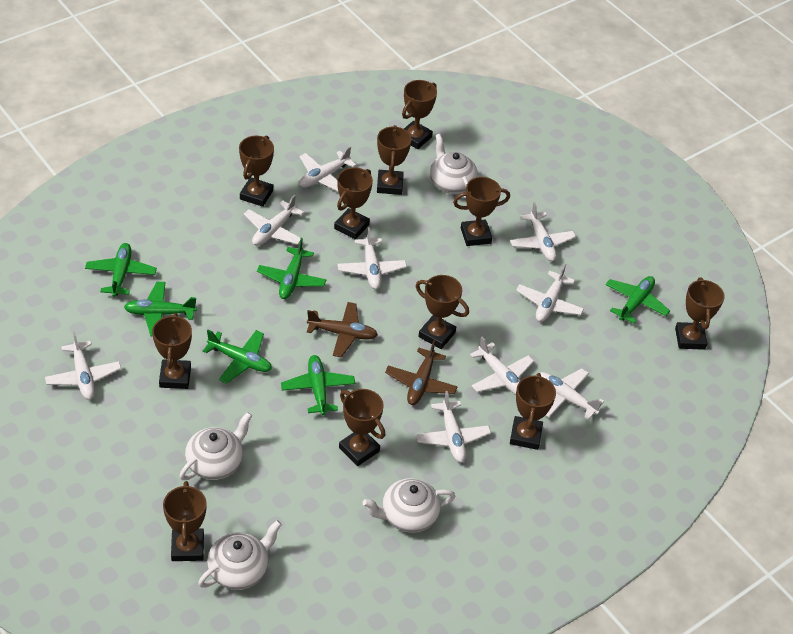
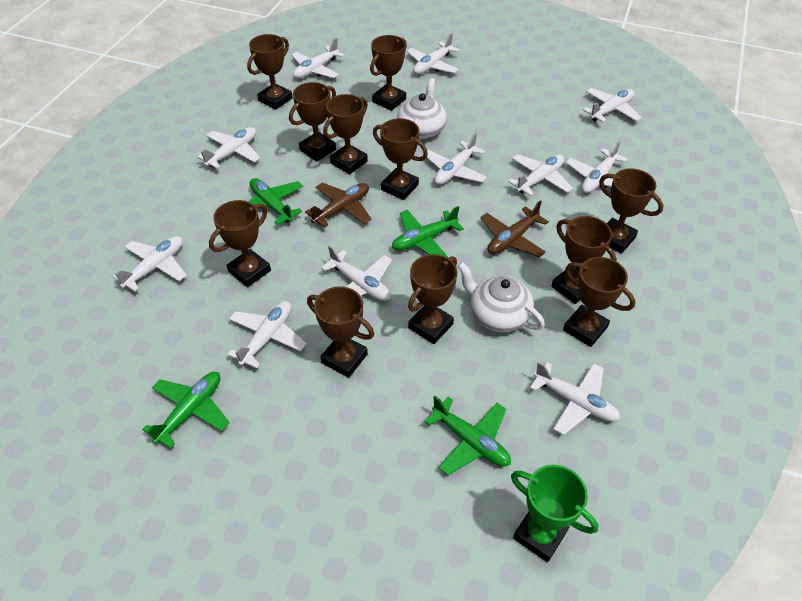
green plane: [85,243,157,297] [124,282,197,337] [203,330,272,384] [257,238,326,299] [281,355,355,415] [606,276,670,324] = 6 -> [142,372,230,448] [248,178,303,225] [392,206,464,258] [424,396,511,475] = 4
green trophy: none = 0 -> [511,465,598,562] = 1
white plane: [45,331,121,400] [244,195,304,246] [299,146,356,191] [338,227,407,289] [416,391,491,462] [470,337,534,395] [510,202,576,261] [516,264,584,322] [540,368,604,420] = 9 -> [112,236,187,291] [197,127,260,169] [227,301,307,369] [291,38,345,79] [321,245,392,301] [406,33,460,74] [426,133,487,185] [508,154,573,196] [530,361,620,435] [565,140,628,193] [583,88,642,122] = 11
white teapot: [180,412,252,480] [198,520,282,590] [363,478,456,533] [430,134,478,199] = 4 -> [397,78,447,139] [457,262,545,332] = 2

